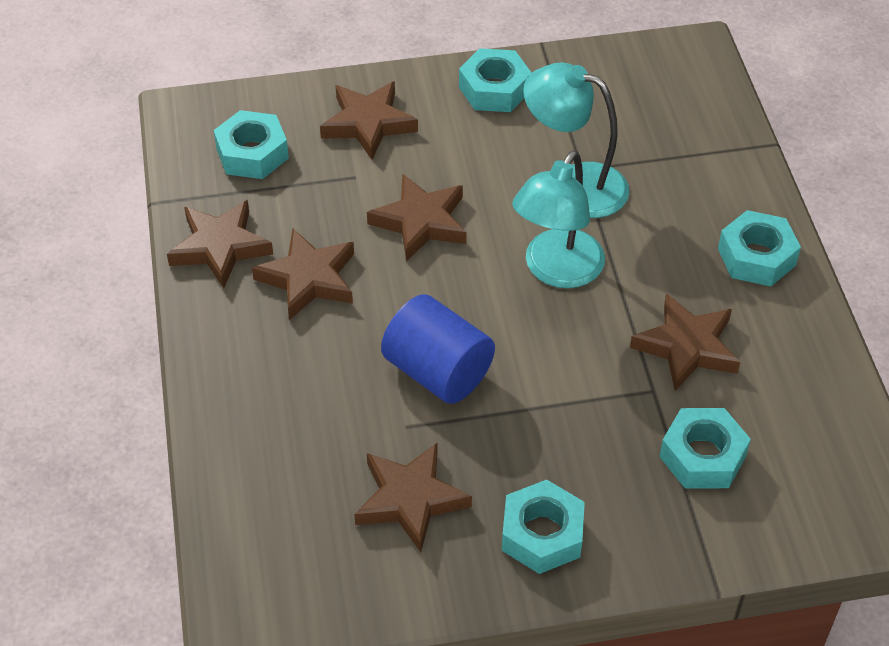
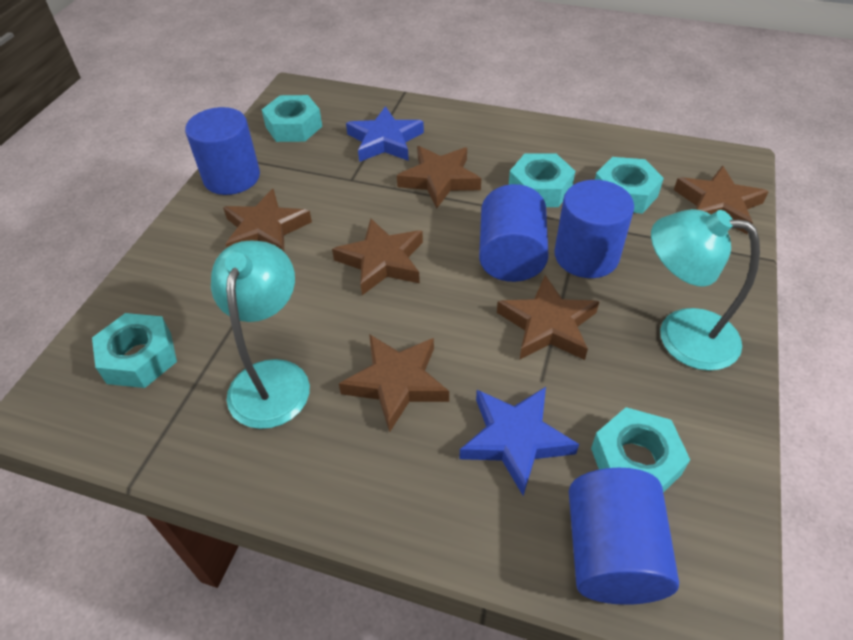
blue cylinder: [381,294,495,404] = 1 -> [185,107,260,195] [479,184,549,282] [554,180,634,278] [569,468,679,605] = 4
blue star: none = 0 -> [346,106,424,162] [459,387,579,496] = 2

